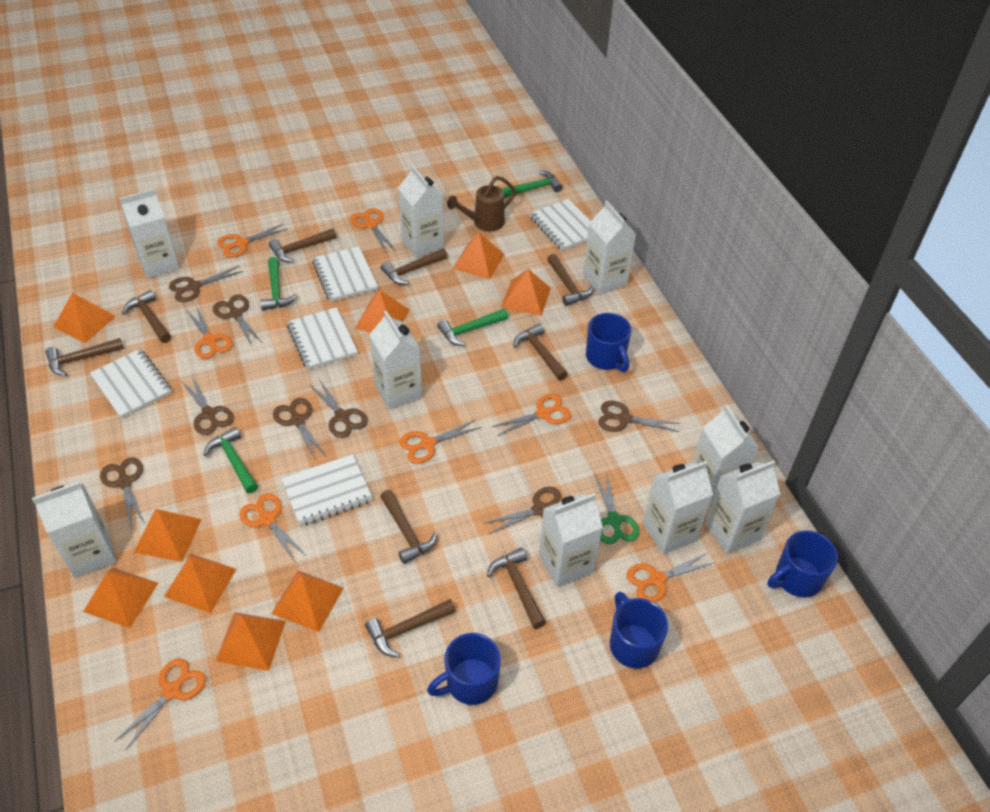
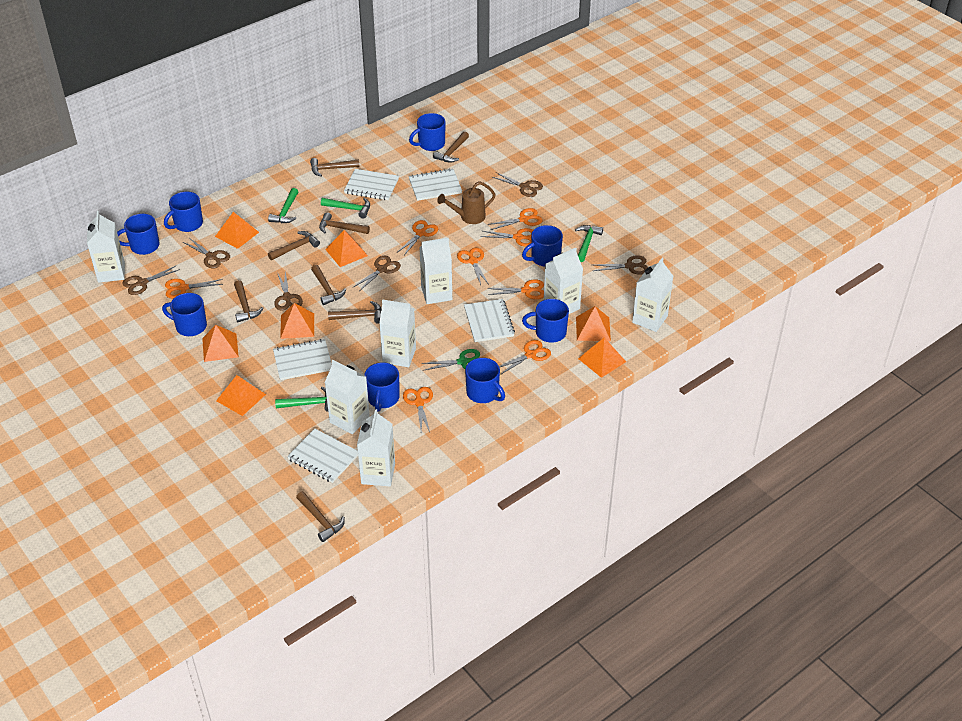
blue mug: [427,633,501,705] [586,313,632,372] [610,591,669,668] [768,530,838,597] = 4 -> [117,214,159,255] [162,293,207,336] [164,192,203,232] [364,362,400,412] [409,113,446,151] [465,358,505,403] [522,225,563,267] [522,299,569,343] = 8
brown hammer: [45,338,124,376] [122,290,171,343] [269,228,337,262] [365,599,456,657] [380,490,437,564] [381,248,448,285] [487,548,546,629] [513,323,568,381] [547,254,594,306] = 9 -> [234,280,264,323] [268,231,320,260] [296,491,345,542] [310,158,359,176] [311,265,346,305] [319,212,370,234] [328,301,381,324] [433,132,469,163] = 8
brown scissors: [100,457,144,529] [169,266,243,302] [182,376,234,435] [213,295,262,346] [273,398,326,460] [309,379,368,438] [483,487,561,534] [598,401,680,432] = 8 -> [122,266,180,295] [183,238,230,269] [274,271,303,310] [353,256,401,291] [492,172,543,197] [594,255,648,275] = 6
orange pyramid: [53,293,116,343] [83,568,158,628] [134,509,202,562] [164,554,237,613] [216,612,286,671] [271,570,344,632] [355,290,410,333] [452,233,505,280] [501,269,551,316] = 9 -> [202,325,239,362] [215,212,259,249] [216,375,266,416] [280,303,314,339] [325,230,368,267] [576,306,611,341] [578,338,626,378] = 7
white carton: [32,482,117,578] [119,189,180,278] [369,311,422,410] [398,165,444,258] [539,493,603,587] [583,201,636,295] [643,461,713,554] [693,405,759,505] [705,460,780,554] = 9 -> [87,211,125,283] [325,360,370,434] [357,409,395,486] [379,299,416,367] [419,238,452,304] [544,248,583,314] [632,258,673,332] = 7

